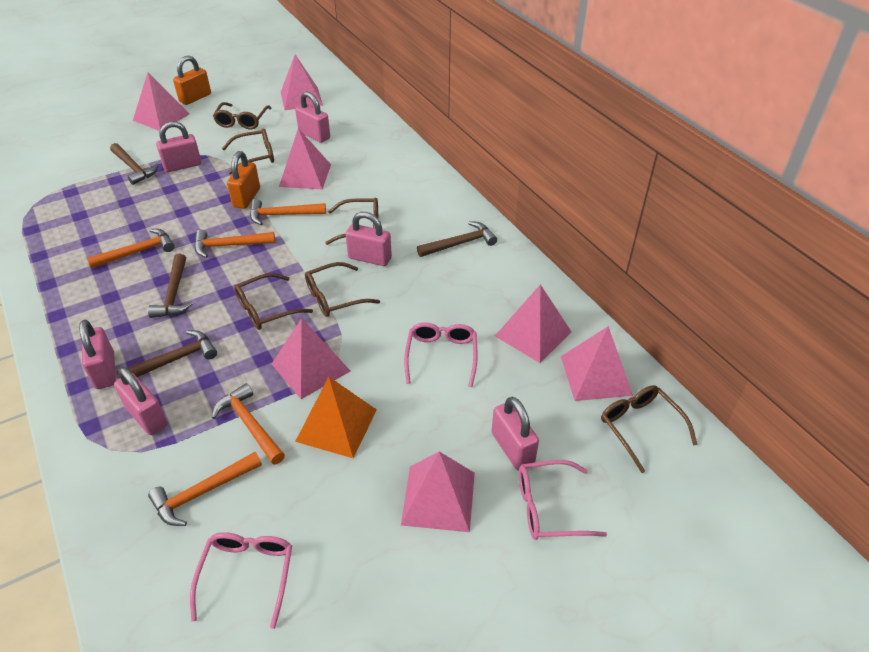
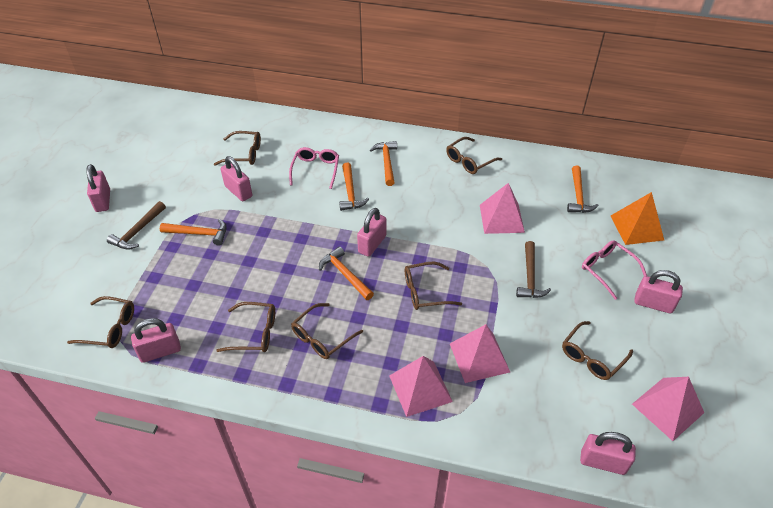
brown glasses: [213,102,272,130] [222,128,274,174] [234,273,313,330] [305,262,380,317] [325,198,378,245] [601,385,697,473] = 6 -> [67,296,134,348] [214,131,261,166] [216,302,275,352] [291,303,363,359] [405,262,462,310] [446,137,502,174] [562,321,633,380] = 7
brown hammer: [110,143,159,185] [116,330,217,379] [148,253,193,318] [417,221,497,257] = 4 -> [107,201,166,250] [516,241,551,298] = 2
orange padlock: [173,56,211,105] [227,151,260,209] = 2 -> none = 0
pink glasses: [190,532,292,629] [404,322,478,387] [519,460,607,540] = 3 -> [289,147,339,189] [582,240,647,300] = 2
pink pyramid: [133,72,189,131] [272,318,350,399] [279,128,331,189] [281,54,323,110] [401,451,475,532] [495,284,571,363] [561,326,633,401] = 7 -> [389,356,453,417] [450,324,510,383] [480,183,525,234] [632,377,704,441] = 4

